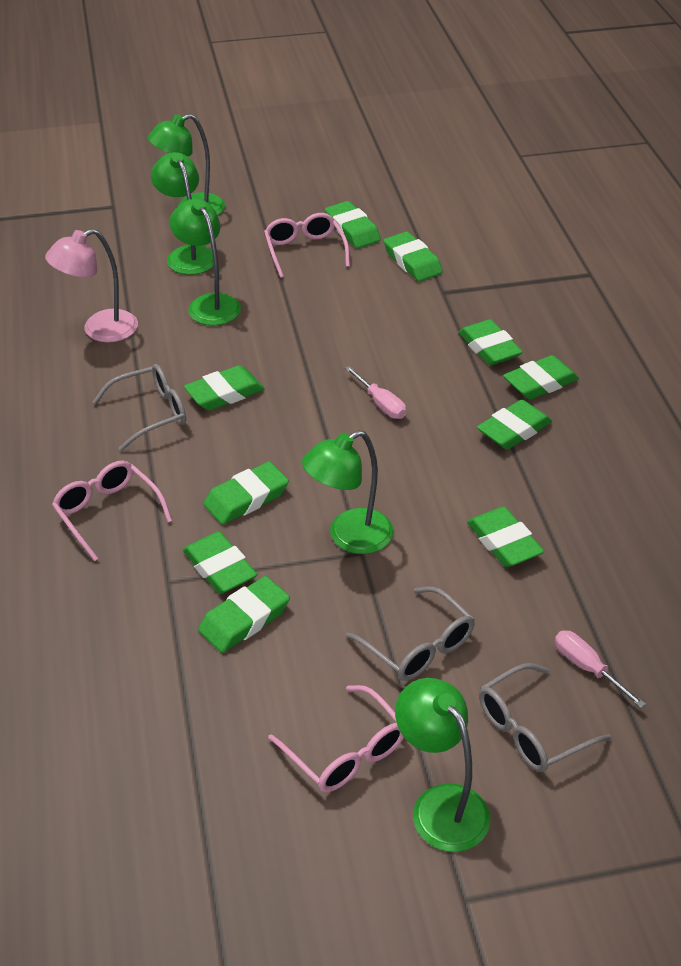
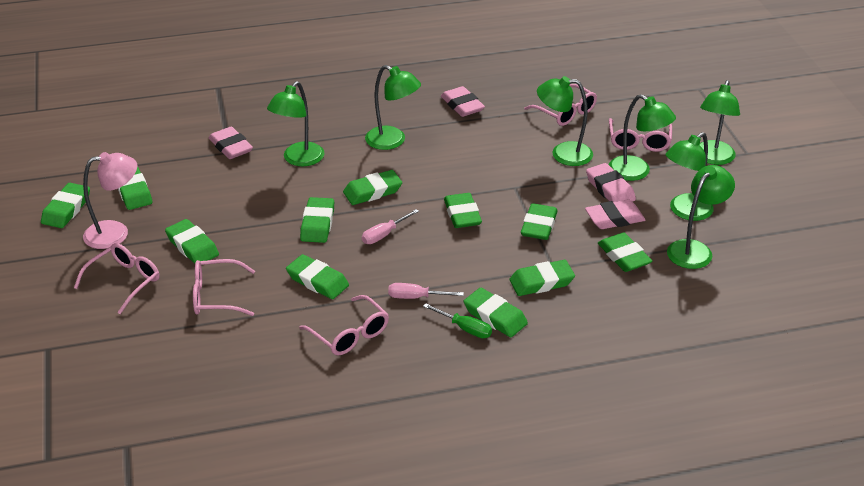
green eraser: [183,531,257,594] [184,365,264,410] [198,576,290,653] [203,462,289,524] [325,201,381,249] [384,232,443,281] [458,319,523,365] [467,507,544,567] [477,400,552,449] [503,355,579,399] = 10 -> [41,183,90,228] [118,166,152,210] [165,219,219,264] [286,254,349,299] [300,197,334,243] [343,170,402,205] [444,193,482,228] [464,288,528,337] [509,260,575,296] [521,203,558,240] [598,233,652,272] = 11
green lamp: [148,114,225,216] [151,152,214,275] [170,199,241,326] [302,430,393,554] [395,678,490,852] = 5 -> [267,81,325,166] [365,65,421,150] [537,76,593,166] [609,94,676,181] [666,132,714,221] [667,165,735,269] [699,80,740,165] = 7
green screwdriver: none = 0 -> [423,303,492,338] = 1
grey glasses: [93,364,186,451] [346,586,475,681] [479,663,612,772] = 3 -> none = 0
pink eraser: none = 0 -> [209,127,253,159] [441,86,485,117] [585,199,645,229] [586,163,636,202] = 4
pink glasses: [52,461,172,561] [264,213,350,278] [268,685,404,792] = 3 -> [74,243,160,314] [193,259,255,316] [299,295,389,356] [524,84,597,126] [609,118,672,152] = 5

